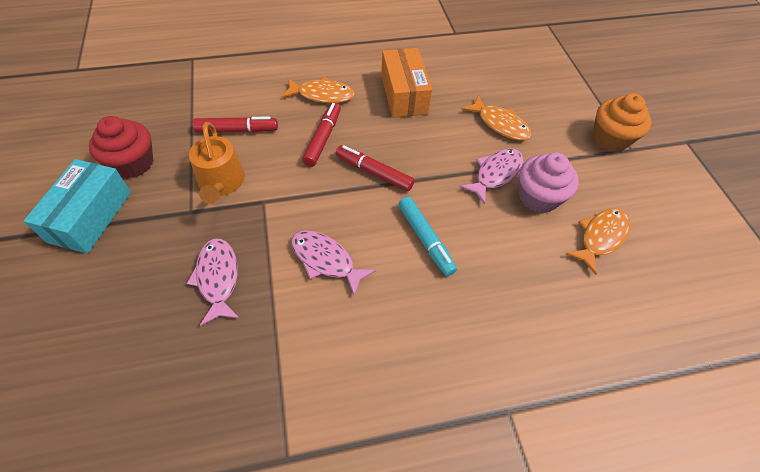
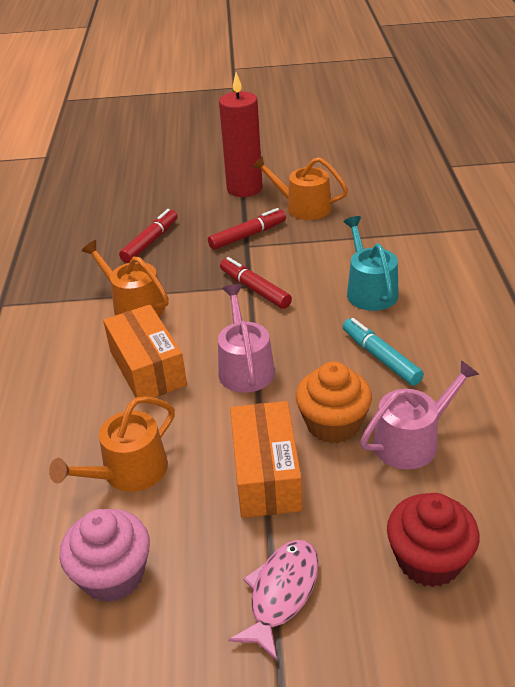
orange box: [381,48,432,118] = 1 -> [103,305,187,398] [230,401,302,518] = 2
orange fish: [281,77,355,103] [461,95,532,140] [566,208,630,275] = 3 -> none = 0
orange watering can: [189,122,245,204] = 1 -> [49,396,175,492] [82,240,169,317] [252,156,348,220] = 3
pink fish: [187,238,240,326] [291,230,376,296] [460,148,524,205] = 3 -> [228,540,319,661] = 1
pink watering can: none = 0 -> [218,284,275,393] [360,360,479,470] = 2
red candle: none = 0 -> [219,73,263,197] = 1
turquoise box: [24,159,131,254] = 1 -> none = 0
turquoise watering can: none = 0 -> [344,216,399,311] = 1

